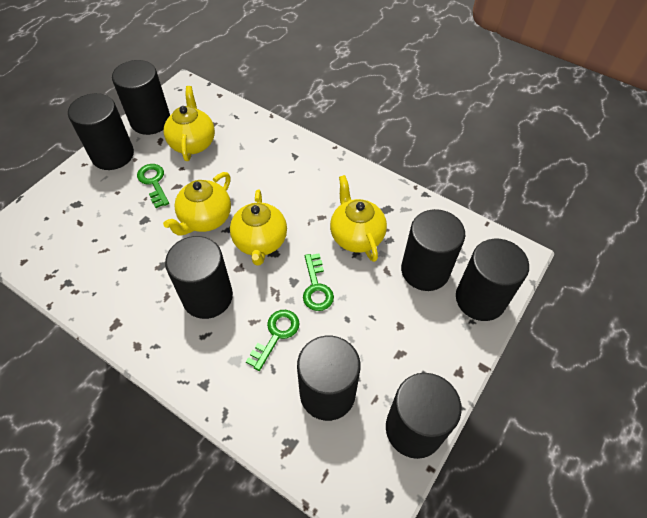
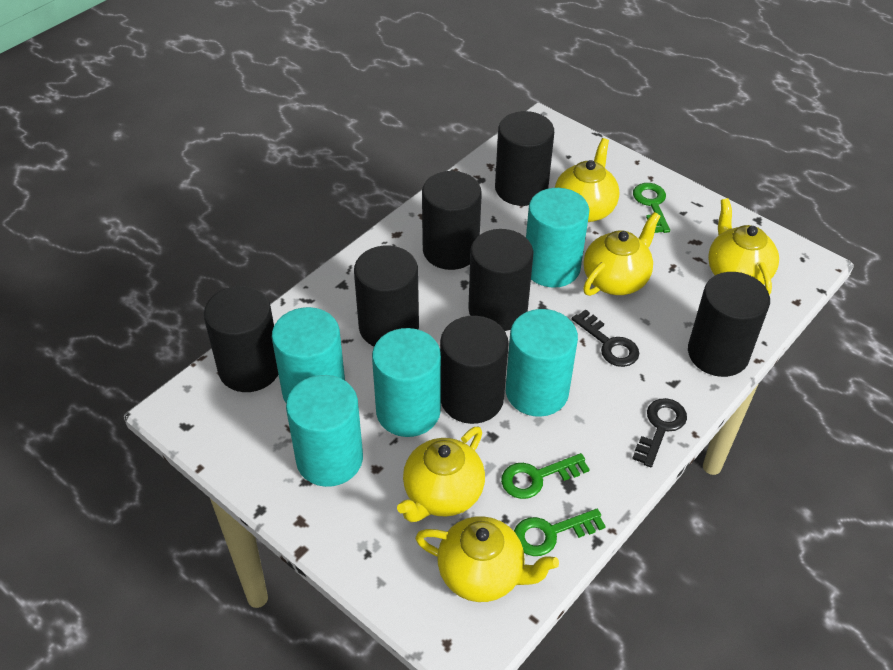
black key: none = 0 -> [572,309,639,367] [632,398,687,467] = 2
turquoise cylinder: none = 0 -> [272,307,345,402] [286,375,363,487] [372,328,441,437] [506,309,578,417] [526,188,589,288] = 5
yellow teapot: [163,172,231,236] [164,86,215,161] [230,189,287,265] [330,175,387,262] = 4 -> [397,426,485,522] [415,516,559,602] [555,138,619,222] [583,212,660,296] [708,198,779,295] = 5

